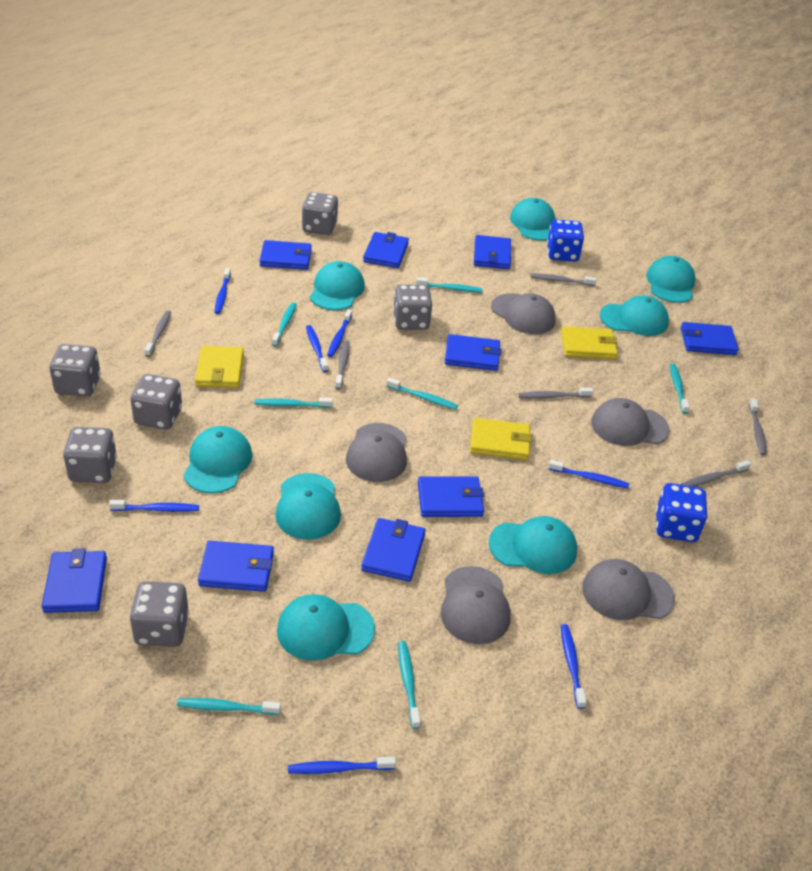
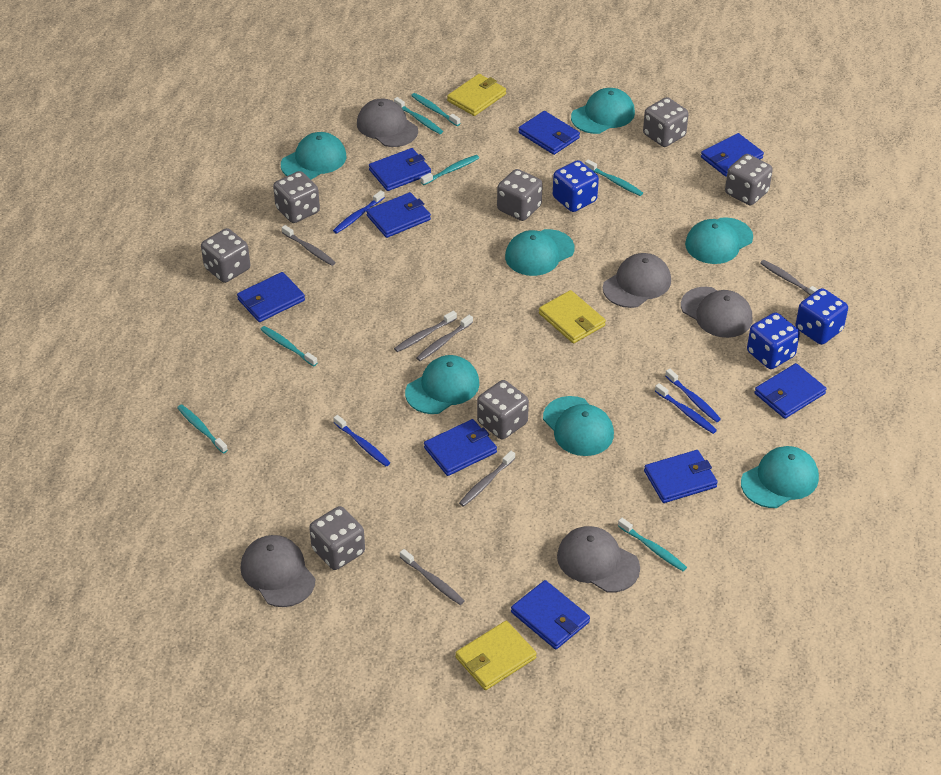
blue dice: [547,219,584,262] [656,483,707,542] = 2 -> [553,160,599,212] [747,312,800,369] [795,288,848,345] = 3
blue toothbrush: [109,500,199,512] [215,268,231,314] [288,757,396,774] [306,325,328,372] [327,309,352,357] [549,460,629,488] [561,624,587,709] = 7 -> [333,190,385,234] [333,415,390,466] [655,383,717,434] [665,369,721,422] = 4
grey dice: [50,344,101,396] [63,427,117,483] [130,374,182,430] [130,581,189,647] [302,192,338,235] [393,285,432,330] = 6 -> [201,228,250,283] [273,171,320,223] [309,506,365,570] [477,380,529,439] [497,169,543,221] [643,97,689,147] [725,154,773,205] = 7
turquoise cap: [183,426,252,493] [275,473,341,540] [277,594,375,661] [310,261,365,310] [489,516,577,574] [510,198,555,241] [600,296,669,336] [646,256,695,303] = 8 -> [281,132,346,180] [405,355,479,414] [505,229,574,276] [543,396,614,456] [571,88,635,134] [685,217,753,264] [741,446,819,508] = 7

